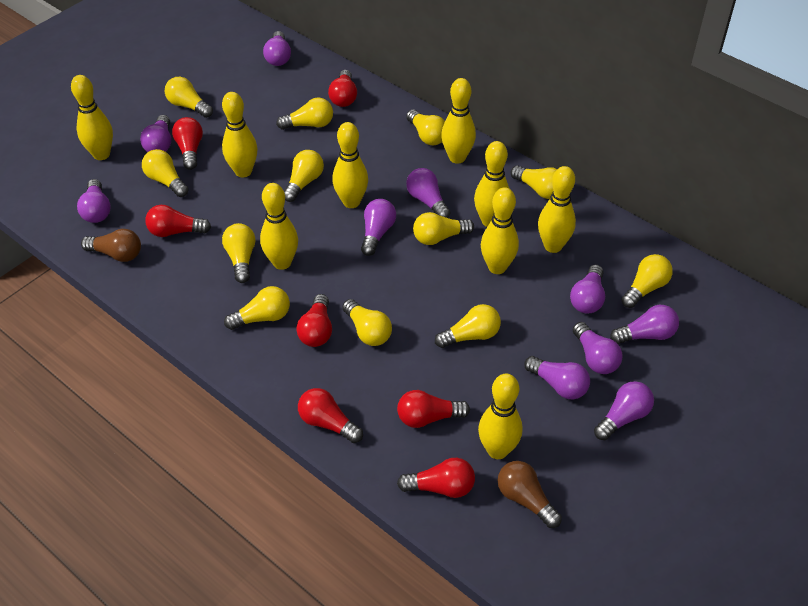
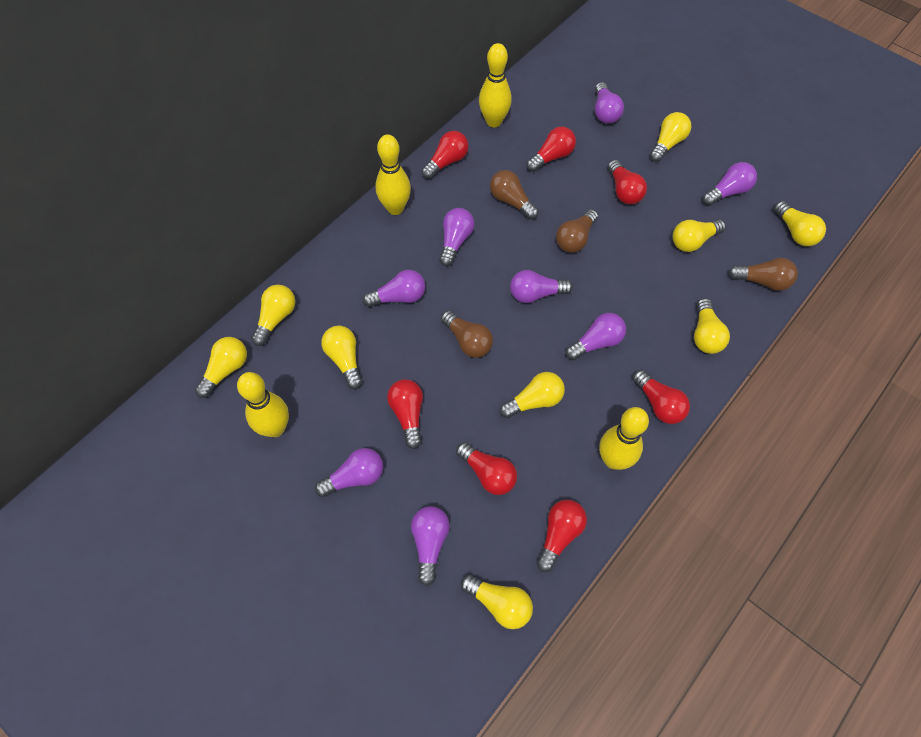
brown light bulb: [81,229,141,262] [497,461,562,528] = 2 -> [441,310,493,358] [490,170,539,220] [556,209,598,253] [728,258,798,291] = 4
purple light bulb: [77,179,111,223] [140,115,171,152] [263,31,291,66] [361,199,396,256] [406,168,450,218] [524,356,590,399] [570,265,605,313] [573,322,623,374] [594,381,654,440] [610,305,679,344] = 10 -> [315,448,383,497] [363,270,425,307] [411,506,450,586] [439,208,475,266] [510,270,573,303] [565,313,626,360] [595,82,624,124] [703,162,757,206] = 8
yellow bowling pin: [71,75,113,160] [222,92,257,178] [260,183,298,270] [332,122,368,208] [441,78,476,164] [474,141,509,227] [478,373,523,459] [481,187,519,274] [538,166,576,253] = 9 -> [237,372,289,437] [375,135,411,215] [479,43,512,127] [599,407,649,470] = 4
yellow light bulb: [142,149,189,197] [165,77,213,118] [222,223,256,283] [224,286,290,330] [276,98,333,130] [284,150,324,202] [342,299,392,346] [406,109,445,145] [413,212,474,245] [435,304,501,348] [510,165,557,199] [621,254,673,308] = 12 -> [195,337,247,398] [251,285,295,346] [321,326,362,389] [461,575,533,629] [500,372,565,418] [650,112,691,162] [672,219,726,252] [694,298,730,354] [774,201,826,246] = 9

